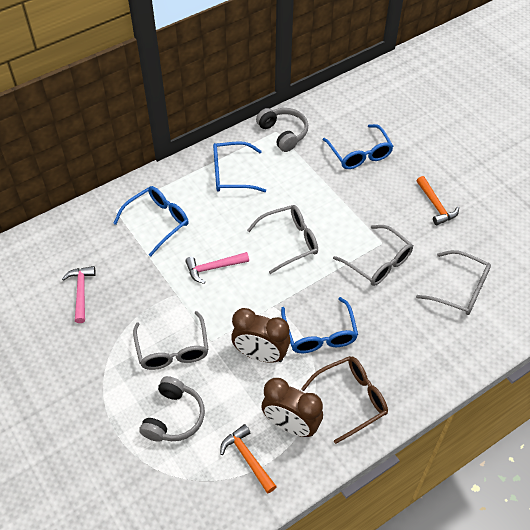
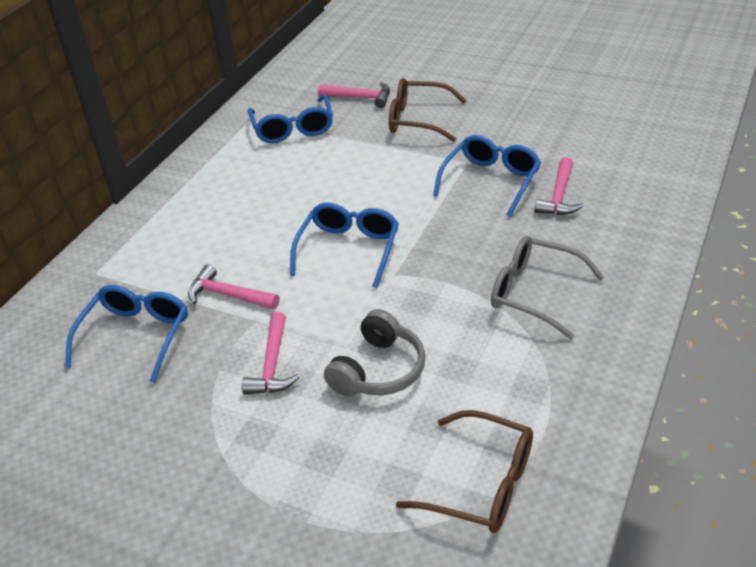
brown clock: [231,308,290,363] [261,378,323,437] = 2 -> none = 0
brown glasses: [301,356,388,444] = 1 -> [389,78,467,142] [396,410,533,533] = 2
grey glasses: [133,311,209,370] [247,205,318,274] [333,225,413,286] [416,250,491,315] = 4 -> [491,236,605,339] = 1
grey headphones: [139,376,205,442] [256,108,308,152] = 2 -> [324,309,425,396] = 1
orange hammer: [220,424,277,493] [417,176,459,225] = 2 -> none = 0
pink hammer: [62,266,96,323] [185,252,249,284] = 2 -> [188,265,279,310] [242,312,300,395] [318,82,390,108] [535,157,583,215] = 4

